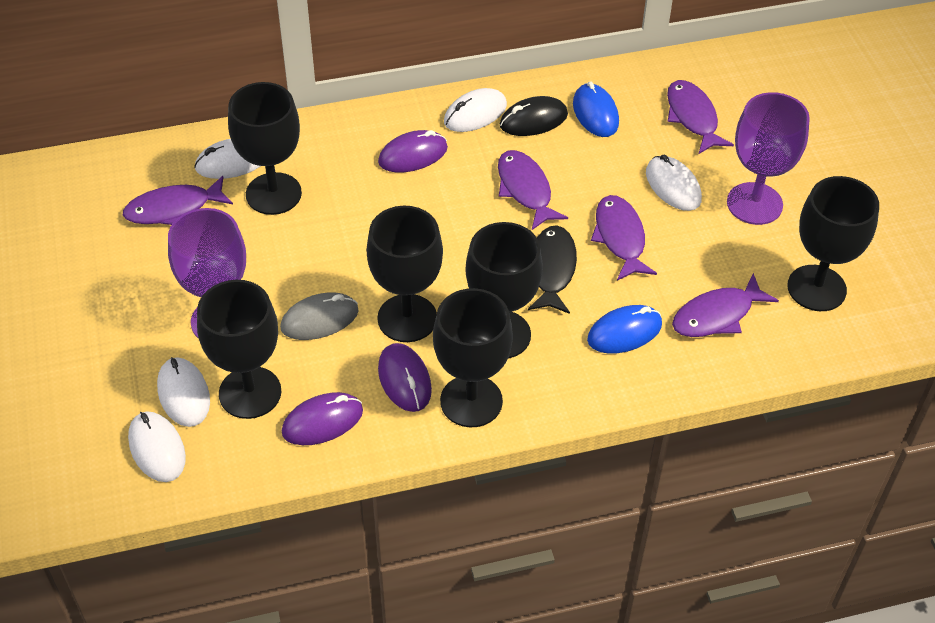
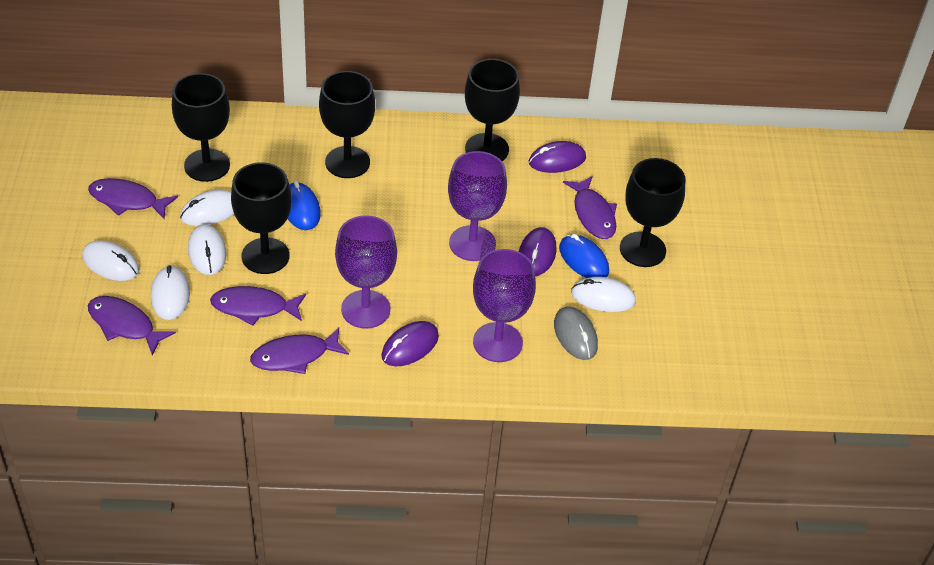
black fish: [528,225,577,314] = 1 -> none = 0
black goblet: [197,280,281,419] [228,82,302,215] [366,206,443,342] [433,288,513,427] [466,222,543,359] [787,176,879,311] = 6 -> [172,73,230,182] [231,162,292,274] [319,71,375,178] [465,59,520,161] [620,158,685,267] = 5
black mouse: [500,96,568,136] = 1 -> none = 0
purple goblet: [168,208,246,339] [727,92,810,225] = 2 -> [335,215,397,329] [448,151,507,261] [473,249,536,362] = 3

